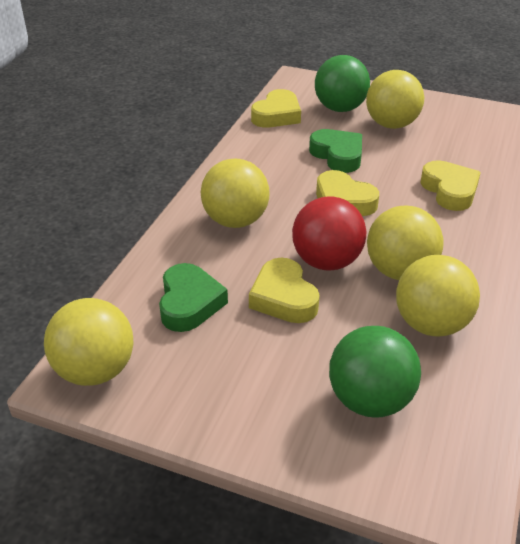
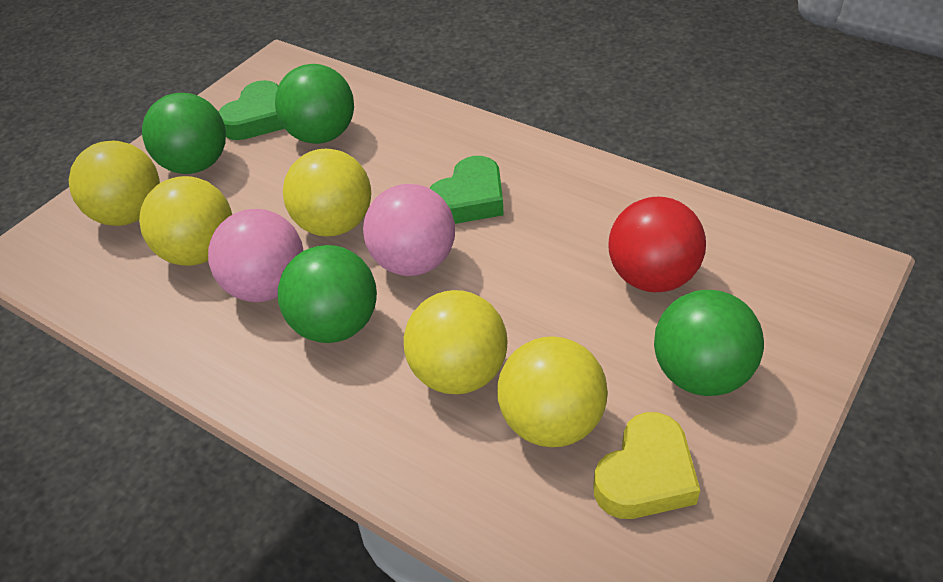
green ball: [315,55,370,112] [329,326,421,418] = 2 -> [142,93,226,174] [275,64,354,144] [278,245,377,343] [654,290,764,396] = 4
pink ball: none = 0 -> [208,209,303,302] [363,184,455,276] = 2
yellow heart: [249,258,320,323] [251,89,301,128] [316,170,379,216] [420,160,481,211] = 4 -> [593,412,700,519] = 1

